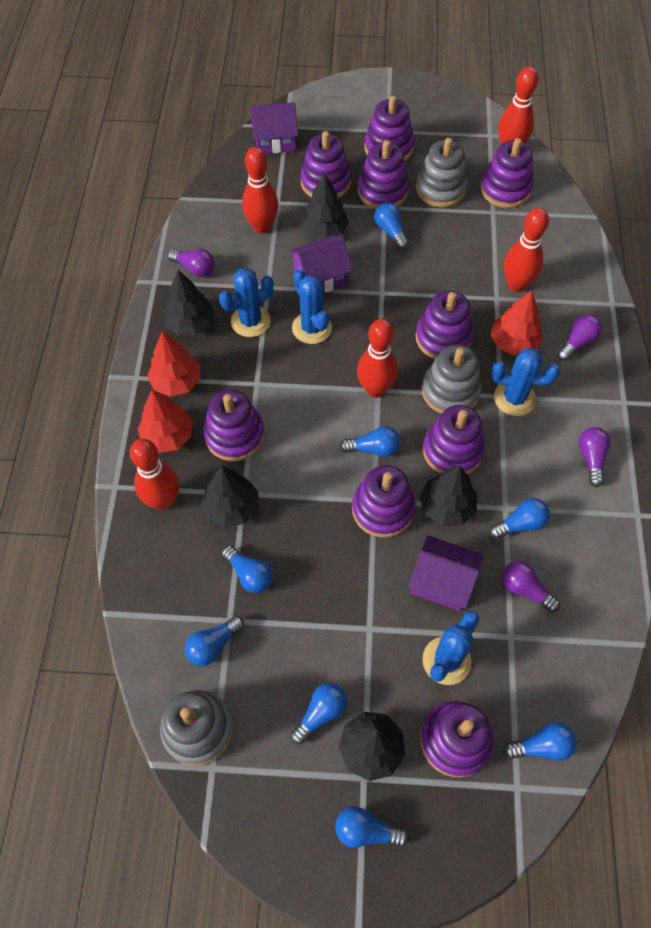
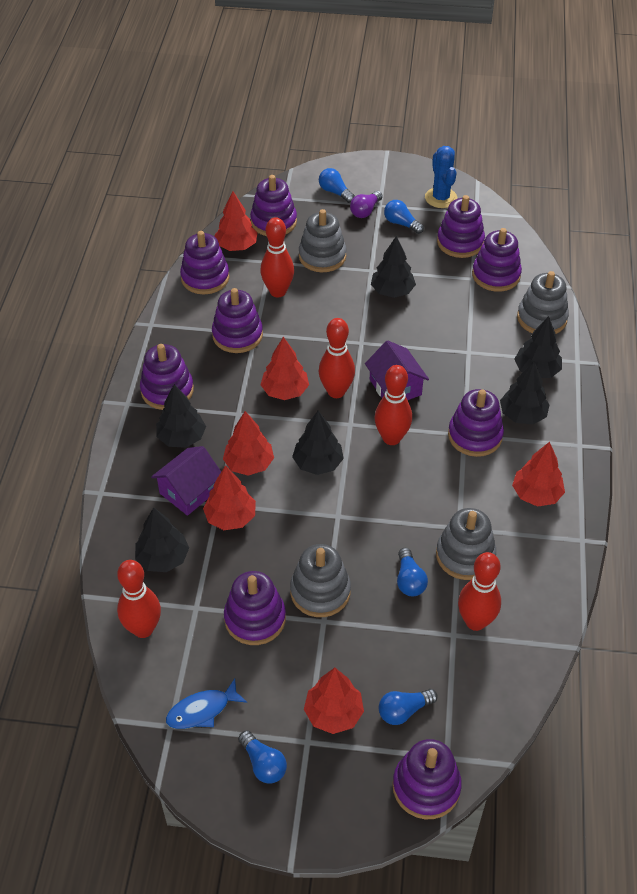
black tree: [163,270,215,335] [201,466,258,528] [301,173,349,239] [339,712,405,781] [420,465,477,526] = 5 -> [135,507,189,572] [156,384,206,448] [292,411,344,475] [371,236,416,298] [500,362,550,424] [514,316,562,378] = 6
blue cactus: [219,268,274,337] [292,269,332,344] [422,611,479,685] [491,348,560,416] = 4 -> [425,146,457,208] = 1
blue fish: none = 0 -> [166,679,247,729] = 1
blue light bulb: [185,616,244,666] [222,545,273,593] [291,683,347,744] [335,806,409,848] [340,426,400,457] [374,203,409,249] [490,498,550,539] [504,722,577,761] = 8 -> [238,730,287,784] [319,168,355,203] [379,689,438,725] [384,200,424,234] [397,548,428,596] = 5
grey stacking toy: [160,690,233,766] [416,138,468,208] [422,344,482,414] = 3 -> [290,544,351,617] [299,209,346,272] [436,508,496,580] [517,271,569,334] = 4
purple house: [250,102,298,154] [289,235,353,293] [408,535,483,611] = 3 -> [151,446,221,516] [365,340,429,400] = 2
purple light bulb: [168,249,215,277] [502,561,560,612] [558,314,602,361] [579,427,611,487] = 4 -> [350,191,382,218] = 1
red tree: [137,389,193,453] [147,332,201,397] [490,290,543,356] = 3 -> [203,465,256,530] [214,191,257,251] [223,411,274,476] [260,337,309,400] [304,668,364,734] [512,442,565,507] = 6

